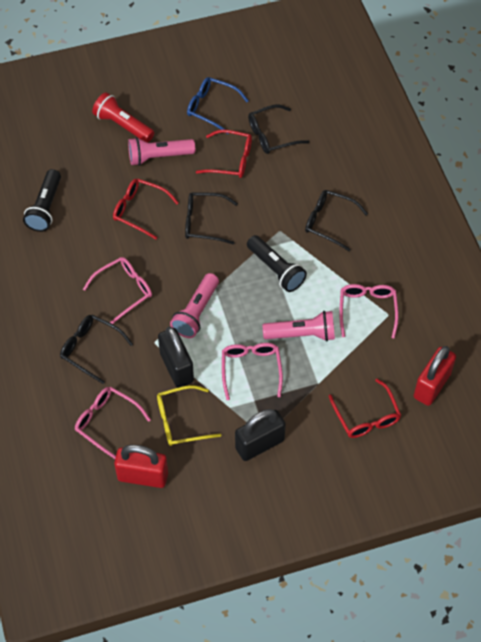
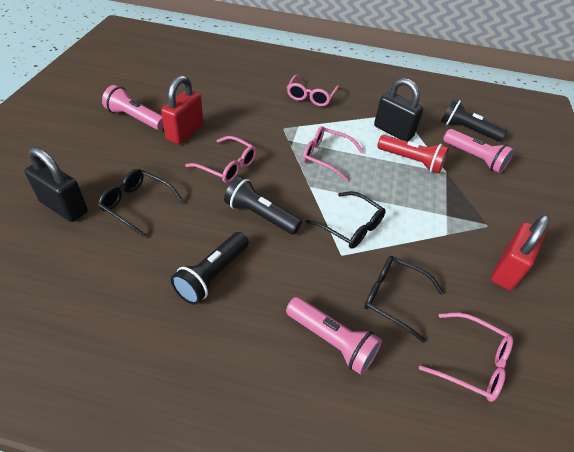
black flashlight: [23,169,61,232] [247,235,307,292] = 2 -> [171,232,249,305] [224,176,302,235] [441,99,508,142] = 3
black glasses: [60,315,133,384] [185,192,238,245] [248,105,309,154] [305,190,368,251] = 4 -> [98,169,184,238] [306,191,386,249] [364,256,444,343] = 3
blue glasses: [187,77,249,134] = 1 -> none = 0
red glasses: [113,179,179,240] [196,130,252,178] [329,379,401,438] = 3 -> none = 0
yellow glasses: [157,385,221,446] = 1 -> none = 0

